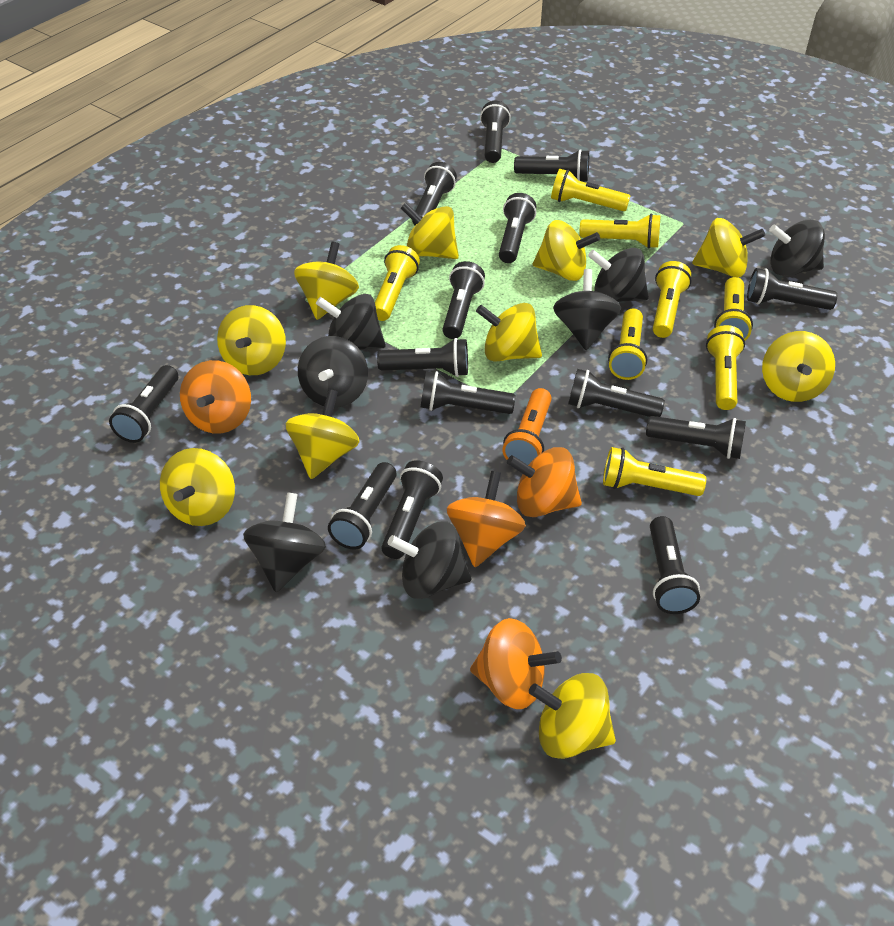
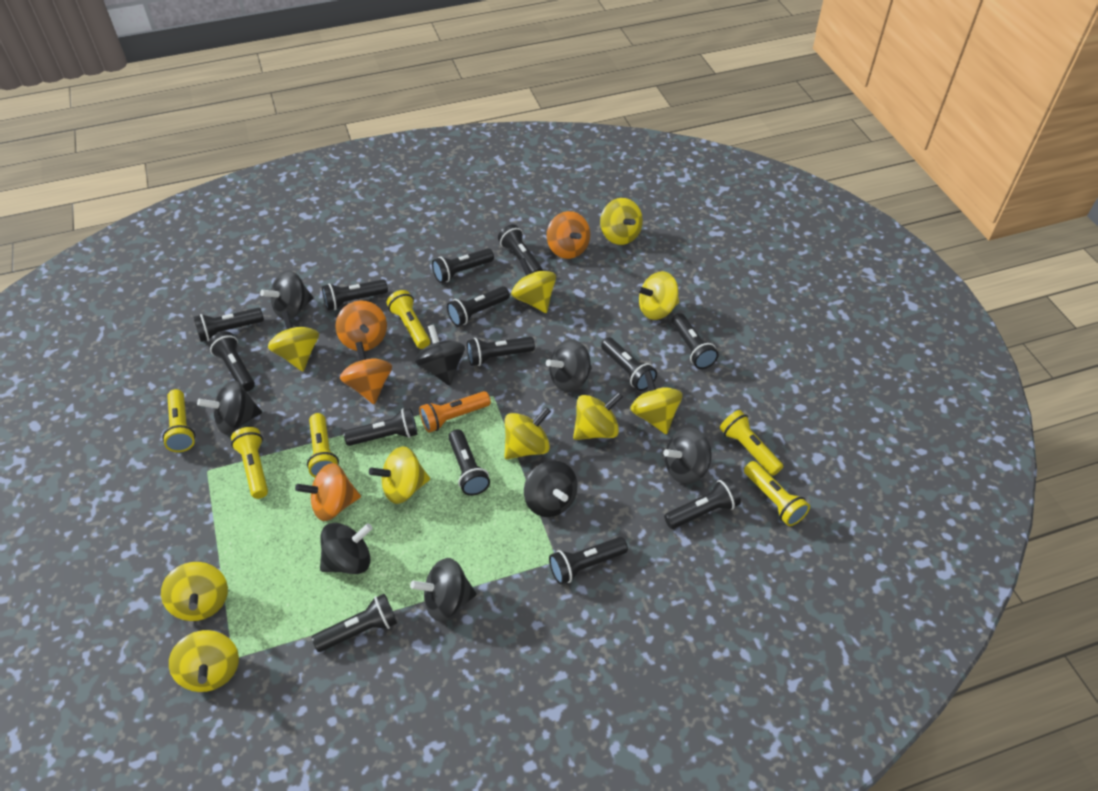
black spinning top: [243,492,326,592] [298,336,368,408] [316,294,386,350] [388,522,471,599] [553,269,621,350] [588,248,649,302] [769,220,825,276] = 7 -> [197,380,262,434] [260,270,313,320] [320,523,373,574] [410,558,477,622] [415,324,465,386] [524,461,577,517] [546,339,592,392] [663,428,712,484] = 8
yellow flashlight: [375,245,420,321] [551,169,630,211] [579,214,660,249] [603,447,706,496] [608,308,647,380] [653,261,692,338] [706,325,745,410] [714,277,753,341] = 8 -> [162,389,195,452] [231,427,268,499] [307,413,339,478] [387,290,430,349] [720,410,783,476] [744,461,810,526] = 6

